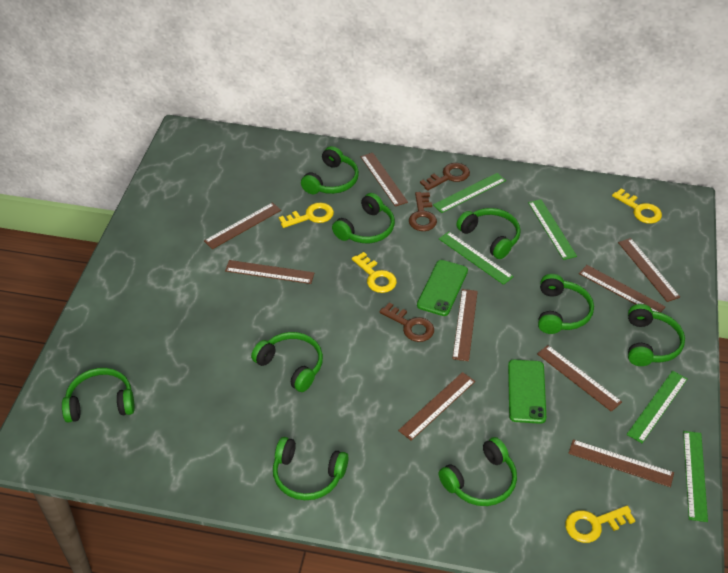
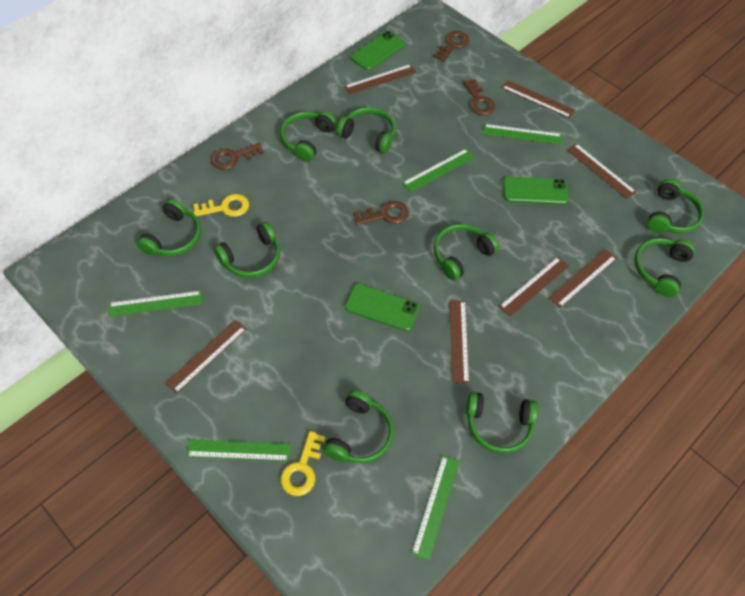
brown key: [379,302,434,342] [409,192,437,231] [420,163,470,191] = 3 -> [211,143,264,170] [353,201,409,225] [434,31,469,62] [463,79,496,115] = 4
brown ruler: [204,202,281,249] [225,260,314,284] [360,153,408,207] [398,372,475,441] [452,289,478,361] [537,345,622,412] [568,440,674,487] [579,265,665,313] [618,238,680,302] = 9 -> [165,320,247,394] [344,64,417,95] [450,300,469,384] [499,257,569,317] [502,80,575,118] [549,249,617,308] [567,143,636,199] = 7
green phone: [417,260,468,316] [508,360,546,424] = 2 -> [345,283,420,331] [351,31,405,71] [503,177,569,204] = 3
yellow key: [279,203,334,228] [352,252,397,293] [565,506,635,543] [612,188,662,224] = 4 -> [193,194,249,217] [281,431,326,496] = 2

